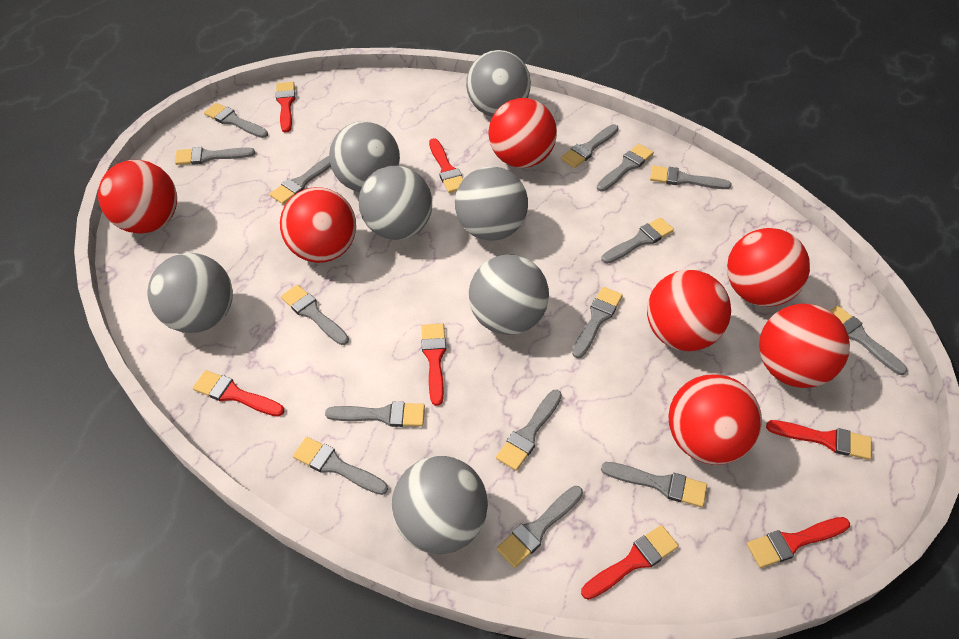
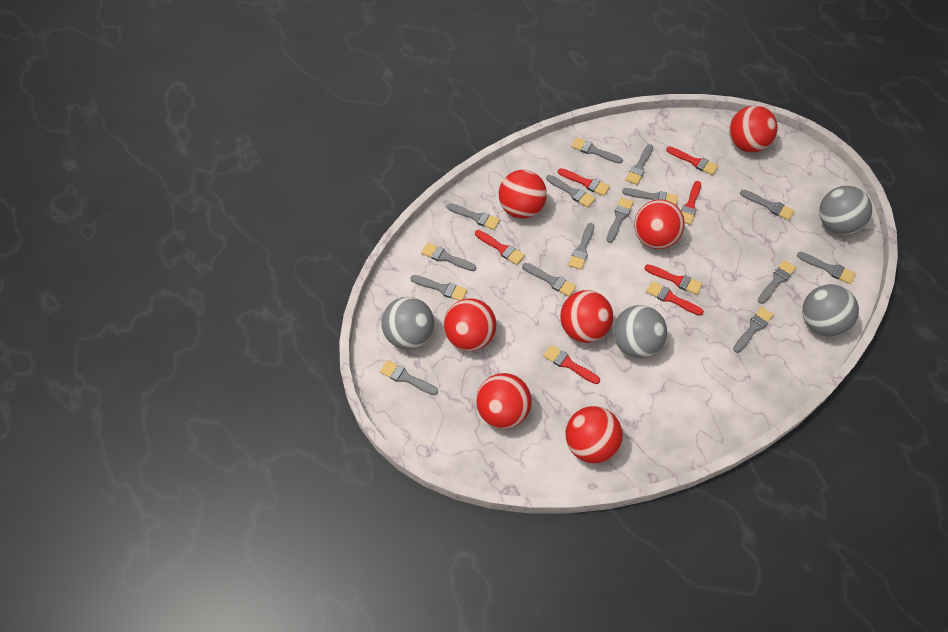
grey ball: [148,253,233,333] [329,121,400,192] [359,166,432,240] [392,456,488,555] [455,166,528,241] [466,50,531,117] [469,255,549,335] = 7 -> [381,297,434,349] [613,305,667,358] [802,284,859,337] [819,186,872,235] = 4

